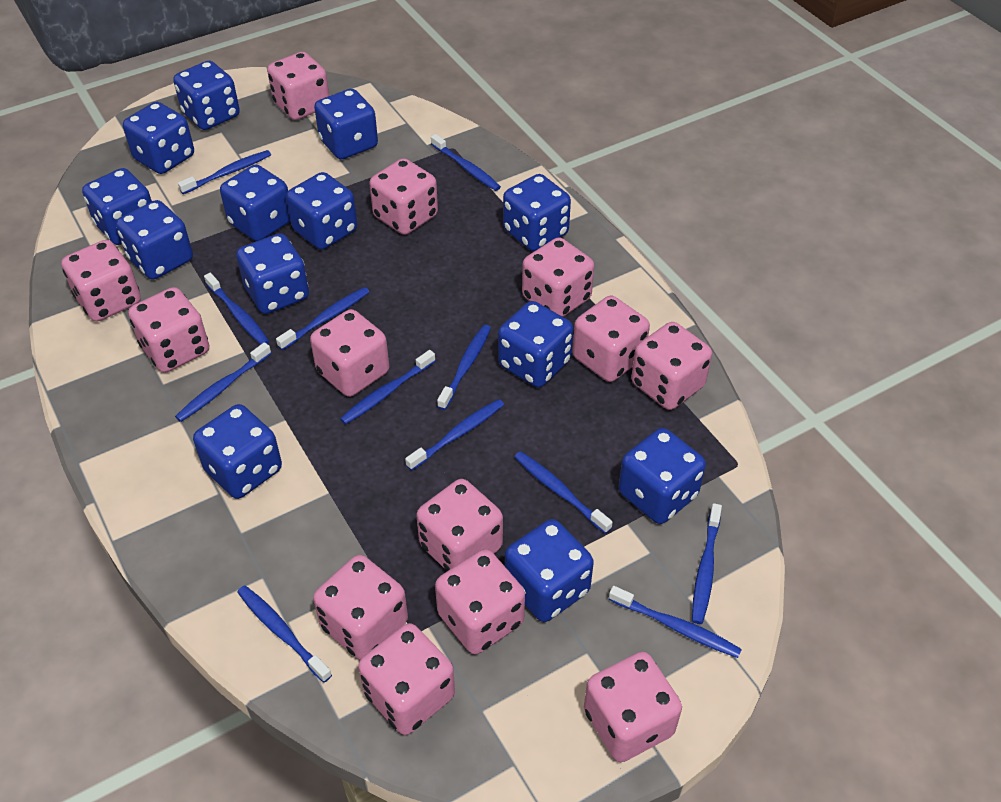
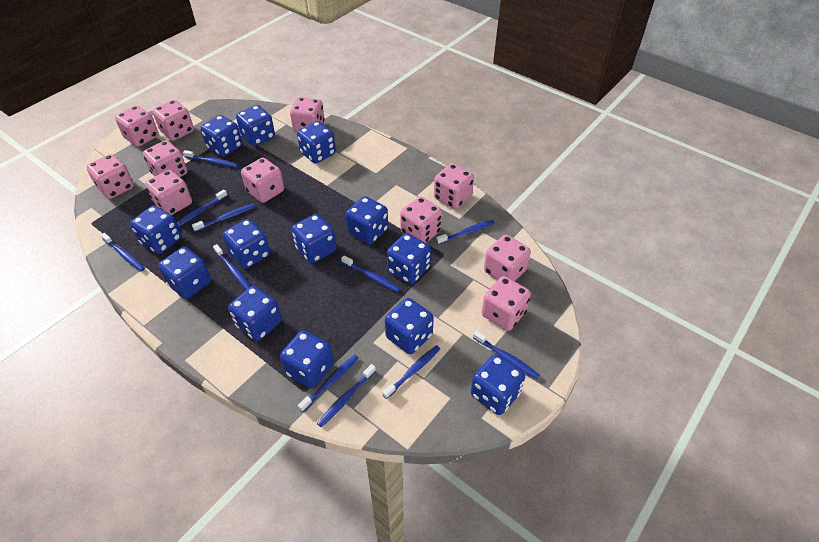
blue toothbrush: [175,342,271,422] [178,150,271,194] [204,273,269,344] [237,585,332,683] [276,287,369,350] [340,350,435,425] [405,399,504,471] [431,134,501,191] [437,325,491,410] [514,451,613,534] [609,586,742,658] [692,503,722,624] = 12 -> [101,233,145,272] [177,189,228,227] [183,150,238,168] [192,204,255,232] [213,244,251,290] [298,355,359,412] [317,364,376,427] [341,255,400,292] [382,345,440,399] [436,220,495,245] [473,331,540,379] = 11
pink dice: [61,240,141,322] [128,287,209,373] [267,52,329,120] [310,309,389,397] [313,555,408,660] [358,623,455,735] [369,158,438,235] [416,479,503,571] [435,549,525,654] [522,237,594,317] [572,296,650,382] [584,652,682,762] [631,322,712,410] = 13 -> [86,154,134,199] [115,106,159,147] [143,140,188,177] [145,170,192,215] [153,100,194,141] [241,158,284,203] [290,97,325,133] [400,197,443,243] [434,163,474,209] [482,276,531,331] [484,235,531,281] = 11

